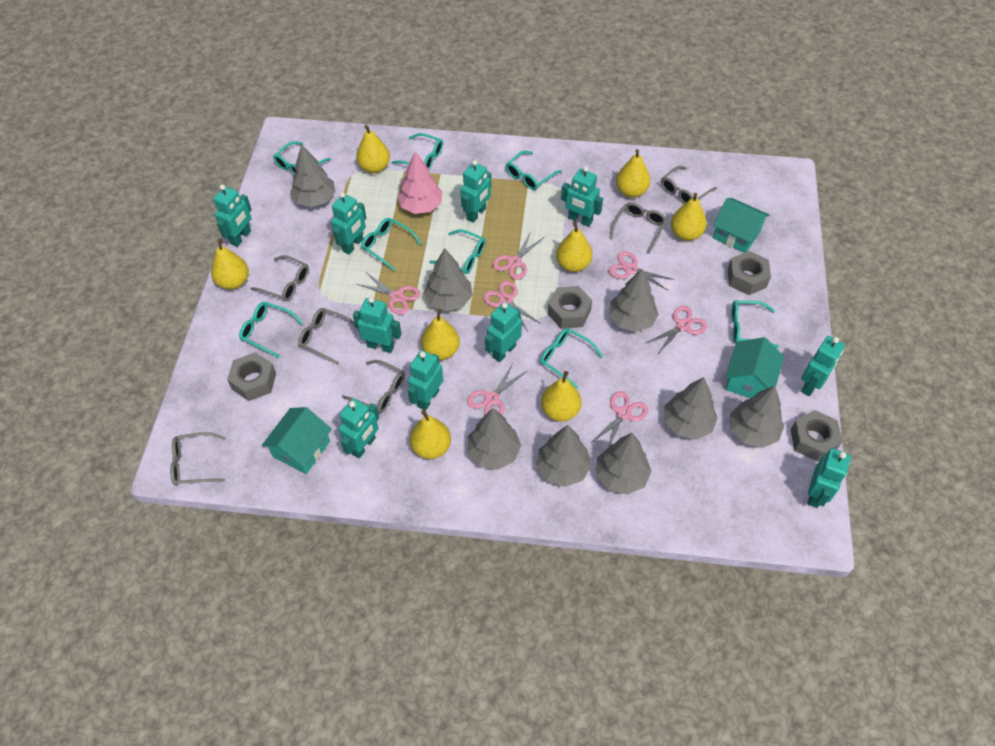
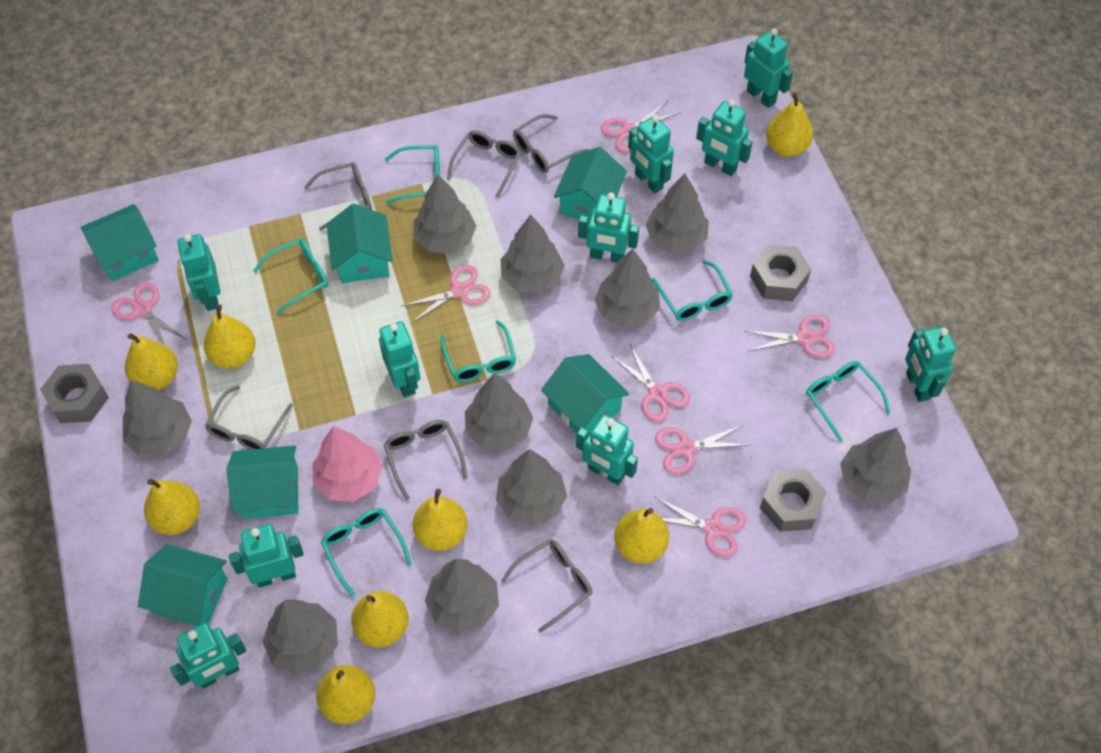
grey nut: [227,352,276,401] [548,286,592,329] [728,251,771,295] [791,410,842,462] = 4 -> [40,364,109,423] [750,244,811,301] [760,468,827,532] = 3
grey tree: [290,144,335,207] [423,248,472,311] [467,408,521,470] [536,425,592,487] [596,433,652,495] [609,269,659,332] [665,377,718,440] [730,386,784,448] = 8 -> [122,380,192,456] [263,600,338,675] [414,174,477,254] [425,559,499,633] [465,373,533,450] [496,449,567,526] [500,214,565,294] [595,248,660,328] [645,174,709,253] [840,428,911,504] = 10
turquoise glasses: [239,302,303,358] [273,141,331,175] [361,218,421,271] [391,133,443,170] [429,230,486,274] [506,151,562,190] [540,328,603,389] [731,301,779,348] = 8 -> [253,239,328,314] [321,508,412,597] [385,145,440,204] [441,320,516,382] [652,260,733,321] [806,361,891,442] = 6
turquoise house: [262,407,332,474] [713,198,770,253] [725,337,784,398] = 3 -> [81,204,159,281] [138,544,228,626] [227,446,298,519] [326,204,393,283] [541,354,629,434] [554,147,627,222] = 6

